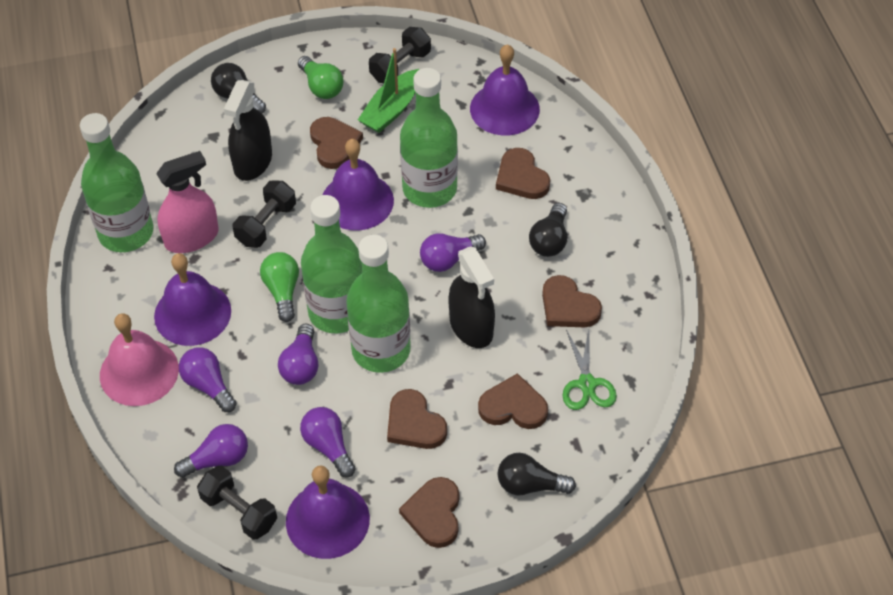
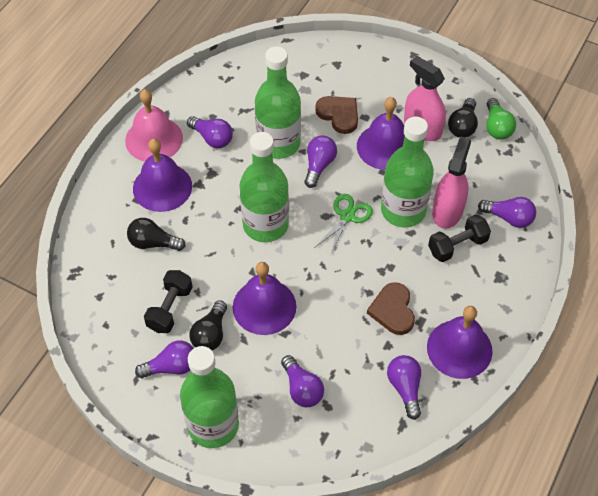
black dumbbell: [197,466,277,540] [233,180,296,248] [369,27,431,83] = 3 -> [144,270,192,333] [428,214,491,262] = 2
black spray bottle: [224,80,272,181] [448,246,495,348] = 2 -> none = 0
brown heart: [310,117,363,169] [387,389,447,449] [399,477,459,548] [478,373,548,429] [496,148,550,199] [542,275,602,327] = 6 -> [315,96,358,134] [367,282,415,335] = 2
green boat: [358,48,419,133] = 1 -> none = 0
green light bulb: [260,252,299,322] [298,56,344,99] = 2 -> [486,98,516,139] = 1
pink spray bottle: [156,151,219,253] = 1 -> [404,56,446,141] [432,136,471,229] = 2
purple light bulb: [174,424,248,478] [179,347,236,412] [278,324,319,385] [300,407,356,478] [420,233,486,272] = 5 -> [135,340,194,378] [187,116,233,148] [281,355,324,407] [304,135,337,188] [387,355,421,420] [478,197,536,228] = 6

